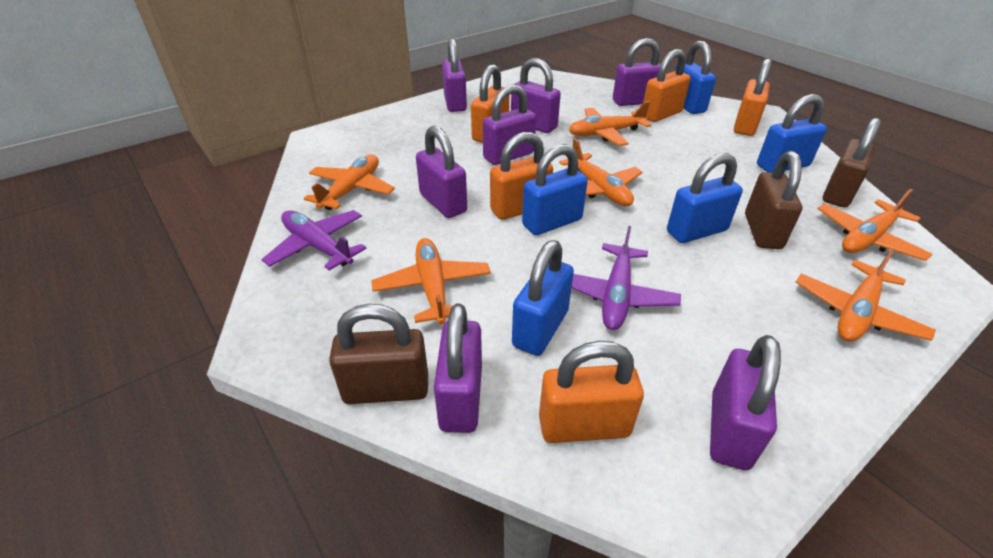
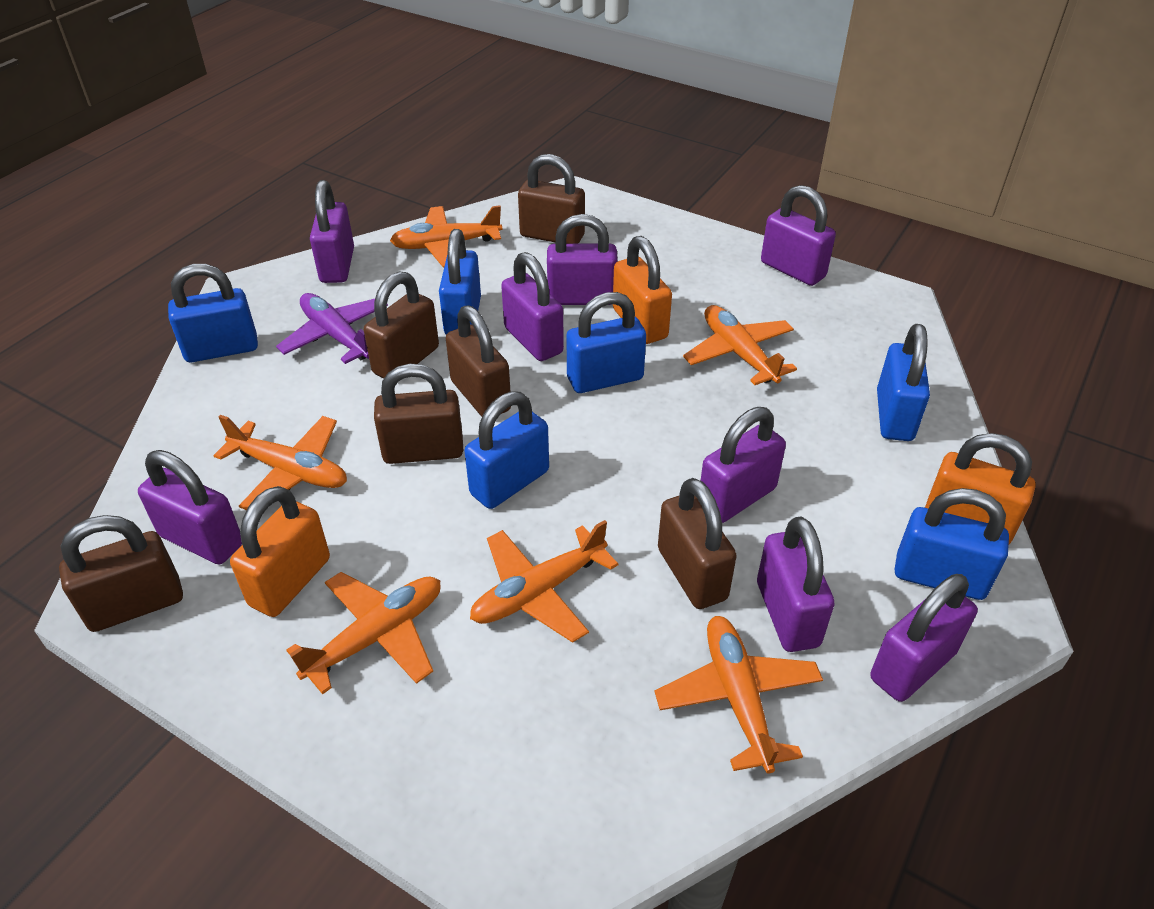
blue padlock: [512,240,574,356] [522,144,588,235] [667,153,743,243] [675,41,716,114] [757,94,827,172] = 5 -> [168,264,258,362] [439,229,481,335] [464,391,549,509] [566,292,646,393] [877,324,930,441] [895,488,1009,600] = 6
brown padlock: [329,304,428,404] [745,151,802,249] [823,117,881,207] = 3 -> [59,515,183,632] [364,271,439,378] [374,364,463,464] [446,305,511,417] [518,154,585,244] [658,478,737,609] = 6
orange padlock: [471,64,509,143] [490,132,553,220] [539,341,644,443] [643,49,691,122] [734,58,771,136] = 5 -> [230,486,330,617] [613,236,672,344] [925,433,1036,544] = 3
purple padlock: [416,126,467,218] [434,304,482,433] [442,39,467,112] [483,85,536,165] [511,58,561,133] [613,38,661,106] [710,335,781,470] = 7 -> [138,450,242,564] [310,180,354,283] [501,252,564,361] [547,214,618,305] [701,407,786,523] [757,516,835,652] [761,185,836,286] [870,574,978,702] = 8
purple plane: [261,210,367,271] [572,226,681,330] = 2 -> [276,293,388,364] = 1

